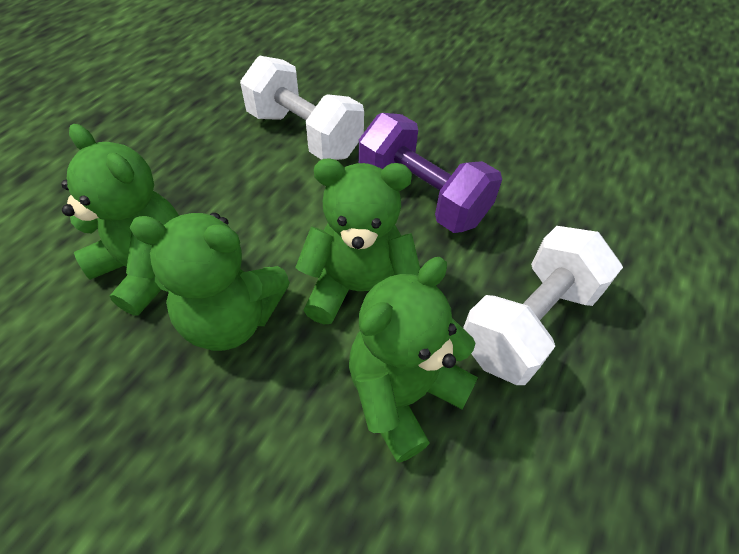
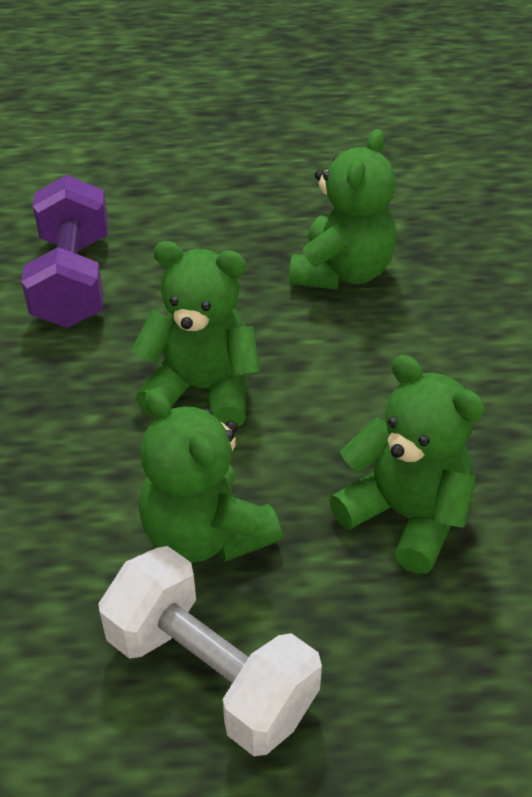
white dumbbell: [240,56,364,160] [463,226,623,385] = 2 -> [98,546,322,756] = 1

